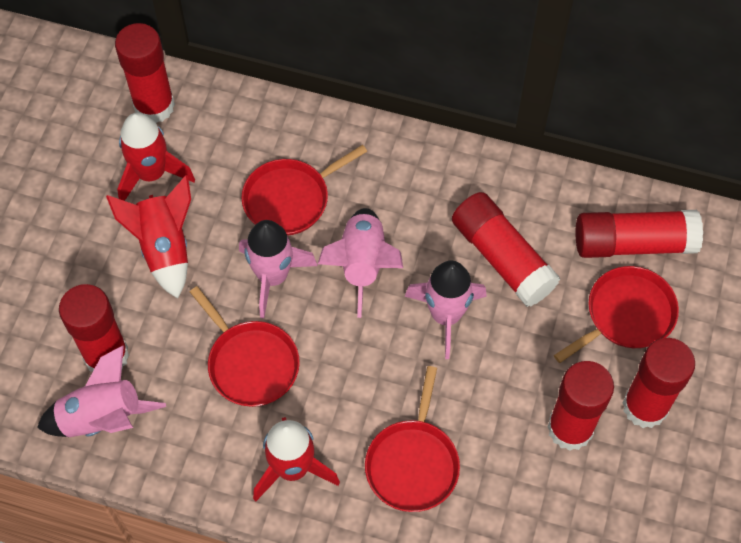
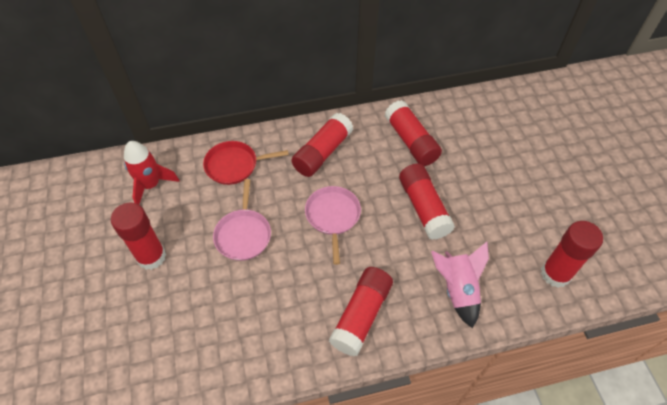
pink pan: none = 0 -> [213,179,271,261] [305,186,361,265] = 2
pink rocket: [37,345,166,437] [239,220,318,318] [318,208,403,318] [404,261,487,359] = 4 -> [431,242,489,328] = 1
red pan: [190,286,300,407] [241,145,367,236] [365,366,460,512] [554,266,679,363] = 4 -> [203,141,289,185] = 1
red rocket: [106,175,191,299] [117,113,195,201] [253,417,340,501] = 3 -> [124,141,180,205] = 1

